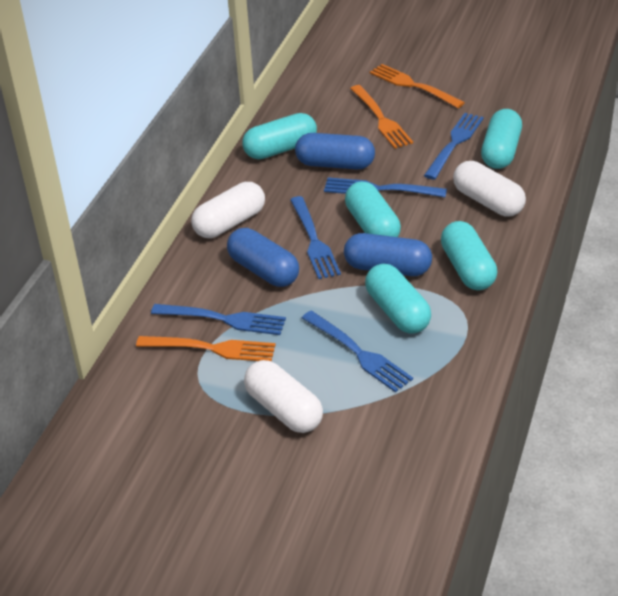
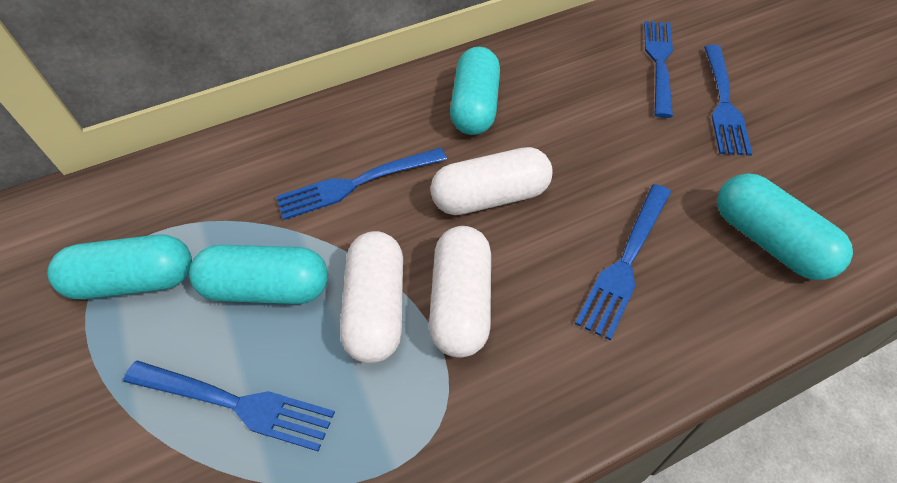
blue capsule: [227,228,299,287] [295,133,375,169] [344,233,432,276] = 3 -> none = 0
orange fork: [136,336,276,361] [350,85,413,149] [370,64,465,108] = 3 -> none = 0
turquoise capsule: [242,113,317,159] [345,181,401,237] [365,264,431,334] [441,221,497,290] [481,109,522,169] = 5 -> [48,234,192,299] [189,245,328,304] [450,47,500,135] [717,173,853,280] = 4

